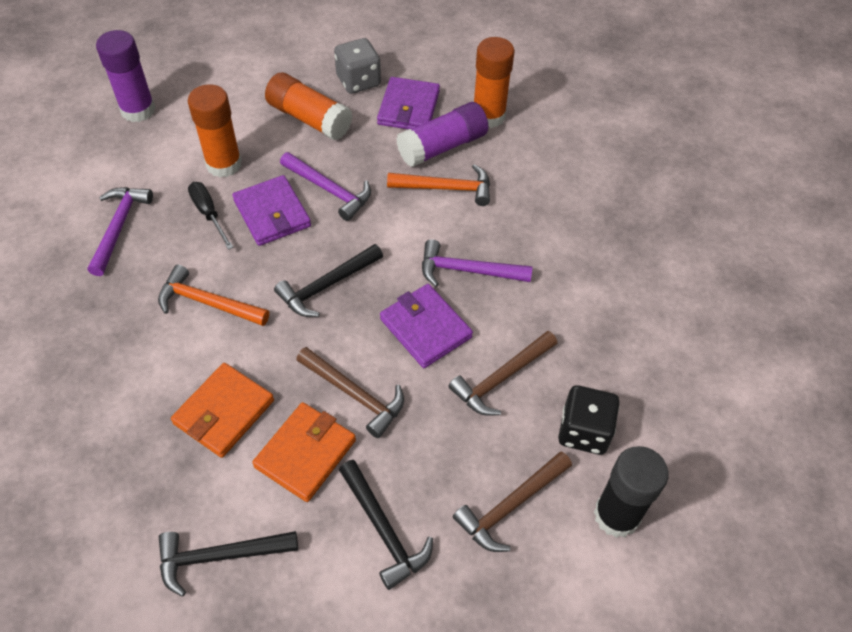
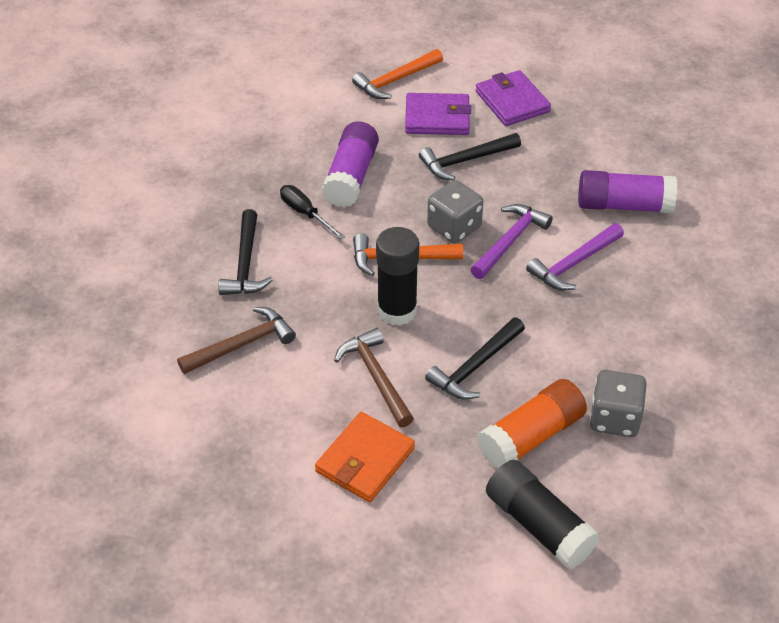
black dice: [558,385,620,455] = 1 -> none = 0
black glue stick: [594,446,668,538] = 1 -> [376,227,419,326] [486,460,600,569] = 2
brown hammer: [296,347,404,438] [448,331,557,416] [453,451,572,552] = 3 -> [177,307,296,374] [334,328,414,427] = 2
grey dice: [334,38,381,94] = 1 -> [427,180,483,244] [590,370,647,437] = 2
orange glue stick: [188,84,242,178] [265,72,353,140] [474,37,515,128] = 3 -> [477,379,587,468] = 1
orange wallet: [171,363,274,458] [252,402,356,502] = 2 -> [315,412,415,502] = 1
purple hammer: [88,187,153,276] [280,152,371,221] [422,239,533,287] = 3 -> [470,204,553,279] [526,223,624,291] = 2
purple wallet: [233,175,311,246] [377,77,440,129] [380,284,473,368] = 3 -> [405,93,471,135] [476,70,551,126] = 2

